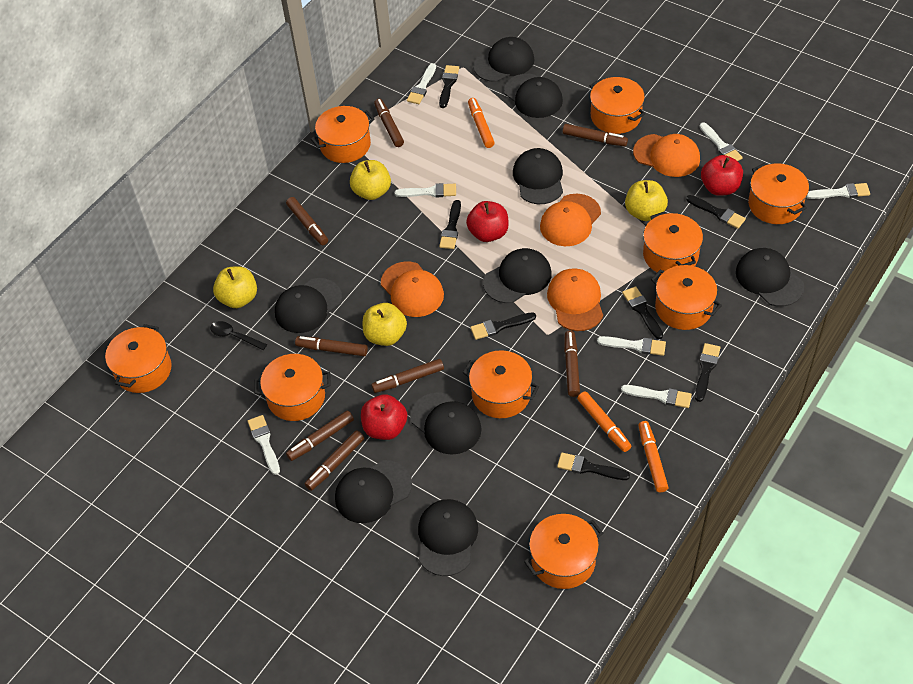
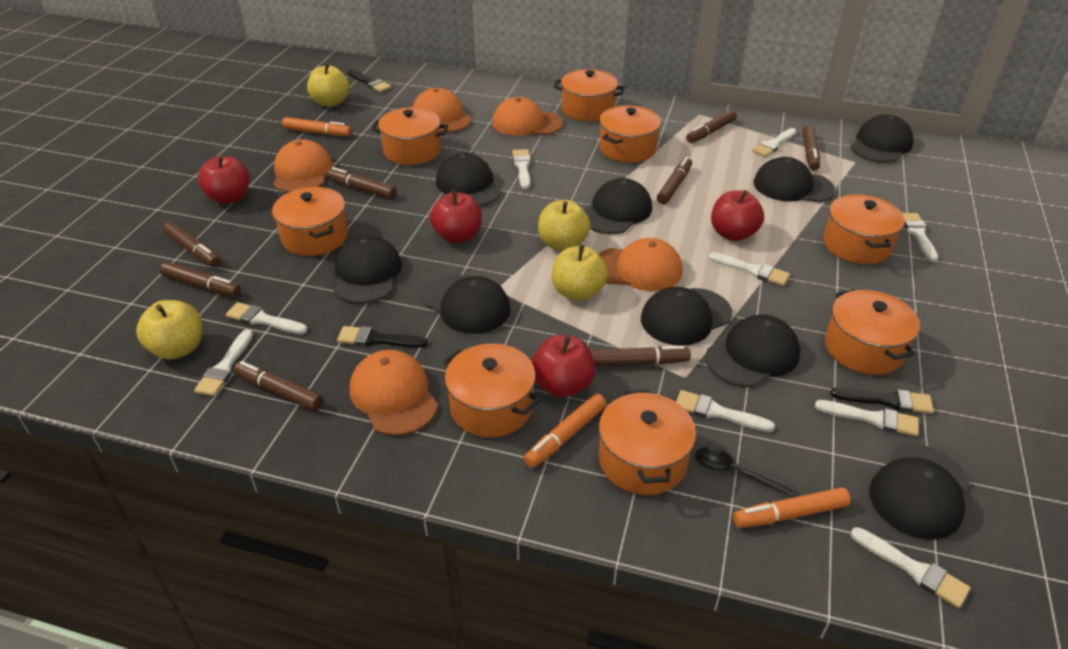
black brush: [439,65,459,108] [439,200,461,249] [470,312,536,340] [557,453,630,480] [622,286,663,339] [686,195,746,229] [695,343,721,402] = 7 -> [337,326,428,348] [347,70,391,92] [831,387,934,414] = 3
orange cap: [381,262,444,317] [540,194,601,246] [547,268,603,331] [633,134,700,177] = 4 -> [274,139,332,193] [350,350,438,436] [413,88,472,133] [492,97,563,136] [598,238,683,291] = 5
orange pot: [105,324,172,393] [254,354,331,421] [311,106,374,163] [463,350,539,418] [524,514,603,589] [590,77,645,134] [643,212,703,274] [651,265,722,330] [748,163,809,224] = 9 -> [272,187,348,256] [371,107,448,165] [443,344,540,437] [554,69,625,122] [599,105,661,163] [599,390,696,495] [823,194,905,264] [825,289,920,375] = 8
red apple: [361,394,407,440] [466,201,509,242] [701,155,743,196] = 3 -> [198,155,250,204] [430,190,482,243] [532,335,595,397] [711,190,764,241] = 4
white brush: [247,415,280,475] [395,183,456,198] [407,63,436,104] [597,336,666,356] [621,385,692,408] [700,122,743,161] [806,183,870,199] = 7 -> [194,329,253,396] [226,302,308,334] [512,149,531,189] [676,390,775,432] [708,252,790,286] [752,128,797,157] [815,400,919,437] [850,527,971,608] [902,213,938,262] = 9

